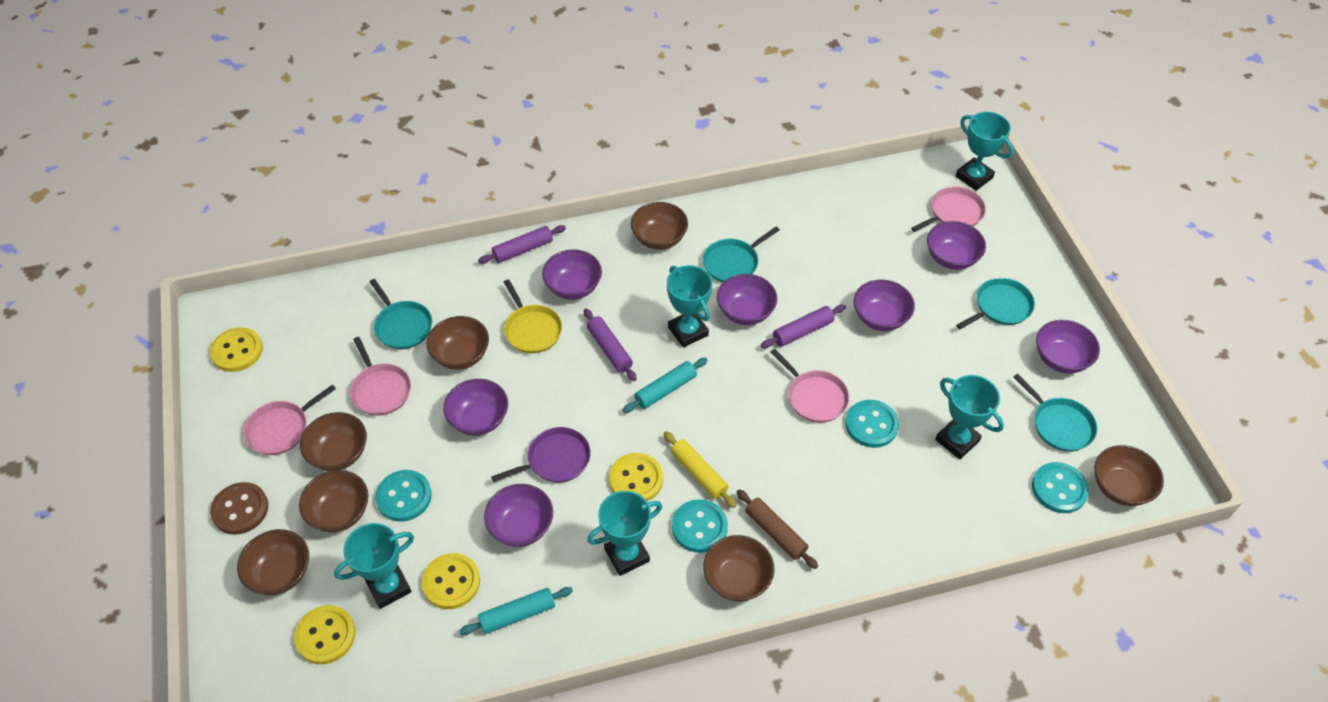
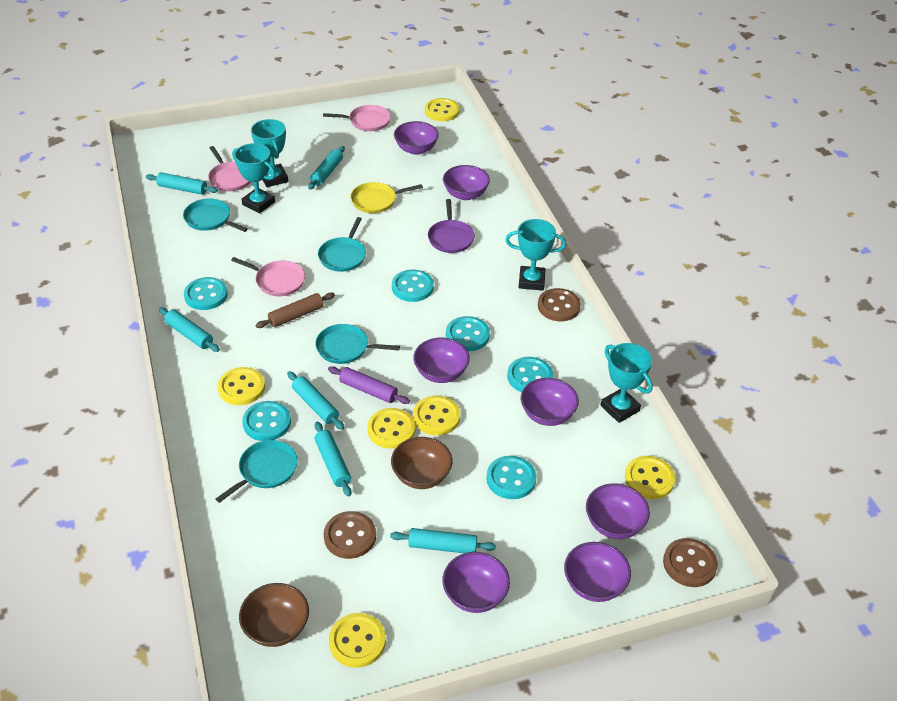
brown bowl: [237,529,309,595] [299,470,368,532] [300,412,367,471] [426,316,489,370] [631,202,688,250] [703,535,774,601] [1094,445,1164,506] = 7 -> [239,583,309,647] [391,437,452,489] = 2
brown button: [210,482,269,535] = 1 -> [324,511,376,559] [538,288,581,321] [663,538,718,587] = 3
pink pan: [244,384,336,455] [350,337,411,416] [770,349,849,423] [911,187,986,232] = 4 -> [208,146,250,191] [231,257,305,296] [323,105,391,131] = 3
purple rolling pin: [478,225,566,264] [584,309,637,381] [761,305,846,348] = 3 -> [328,366,410,404] = 1
turquoise button: [375,470,432,522] [672,499,728,553] [845,400,899,448] [1032,462,1089,513] = 4 -> [184,277,228,310] [242,401,291,441] [392,269,434,302] [446,316,490,351] [486,456,536,499] [507,357,553,392] = 6
turquoise rolling pin: [459,587,573,635] [623,358,708,413] = 2 -> [146,172,218,195] [159,307,220,352] [287,371,344,430] [308,146,345,190] [315,422,352,497] [390,528,496,553] = 6
turquoise trophy: [334,523,414,609] [587,491,662,576] [667,265,712,348] [935,375,1004,459] [956,112,1014,191] = 5 -> [232,143,276,213] [251,119,288,187] [505,219,566,291] [601,343,653,423] = 4
yellow button: [210,327,263,372] [294,605,356,664] [422,553,480,609] [609,453,663,501] = 4 -> [218,367,265,405] [329,613,386,668] [368,408,415,449] [413,396,460,435] [425,98,460,121] [625,456,675,499] = 6
yellow rolling pin: [663,431,736,508] = 1 -> none = 0

